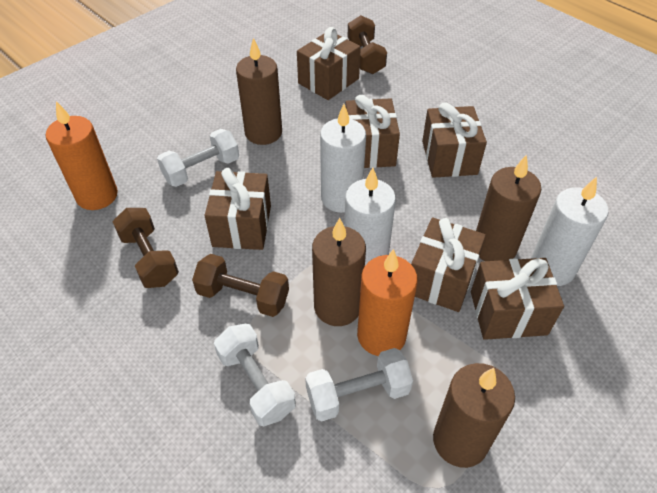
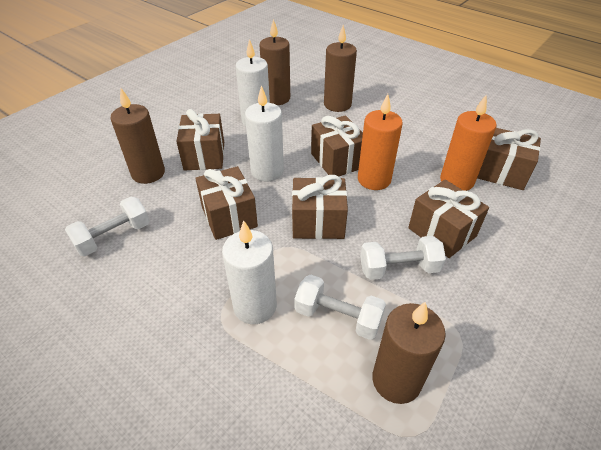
brown dumbbell: [112,208,179,288] [192,254,289,317] [348,15,387,74] = 3 -> none = 0

